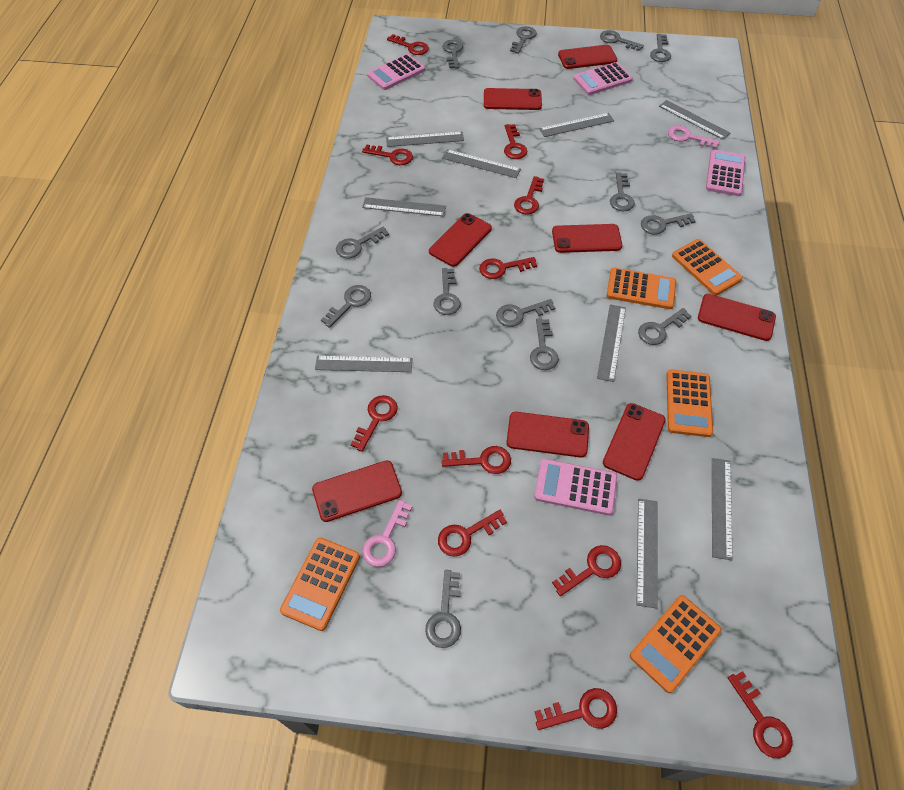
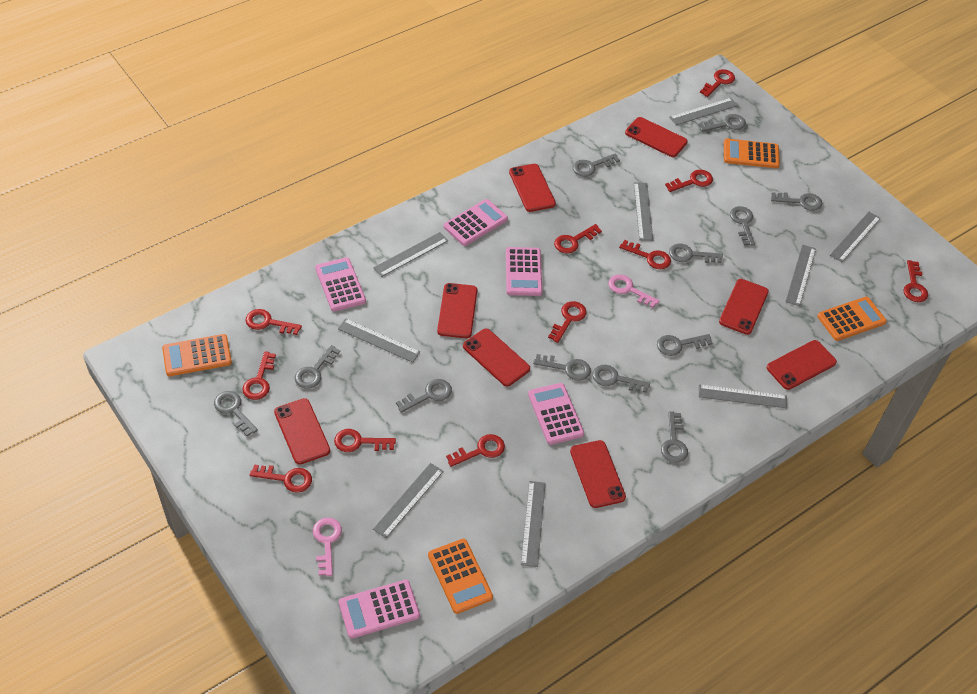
grey key: [321,285,371,328] [336,226,389,258] [425,570,461,648] [433,268,461,315] [442,40,463,69] [496,299,555,327] [510,26,537,54] [530,319,559,370] [600,30,644,51] [610,172,635,212] [638,308,692,345] [641,213,696,235] [650,34,671,62] = 13 -> [214,391,258,436] [295,345,340,389] [396,379,452,413] [533,354,591,381] [573,154,620,177] [592,365,650,393] [657,334,712,356] [661,411,688,463] [669,243,723,263] [699,114,746,132] [730,206,755,246] [771,192,822,211] = 12
orange calculator: [280,537,360,631] [607,268,676,309] [630,595,721,693] [666,369,713,437] [672,239,743,296] = 5 -> [162,334,232,376] [428,539,493,614] [724,139,780,168] [817,297,887,341] = 4
pink calculator: [367,54,425,90] [534,459,617,515] [573,62,633,95] [706,150,745,196] = 4 -> [315,257,366,312] [339,580,420,639] [444,199,508,246] [506,247,542,296] [528,383,584,445] = 5

